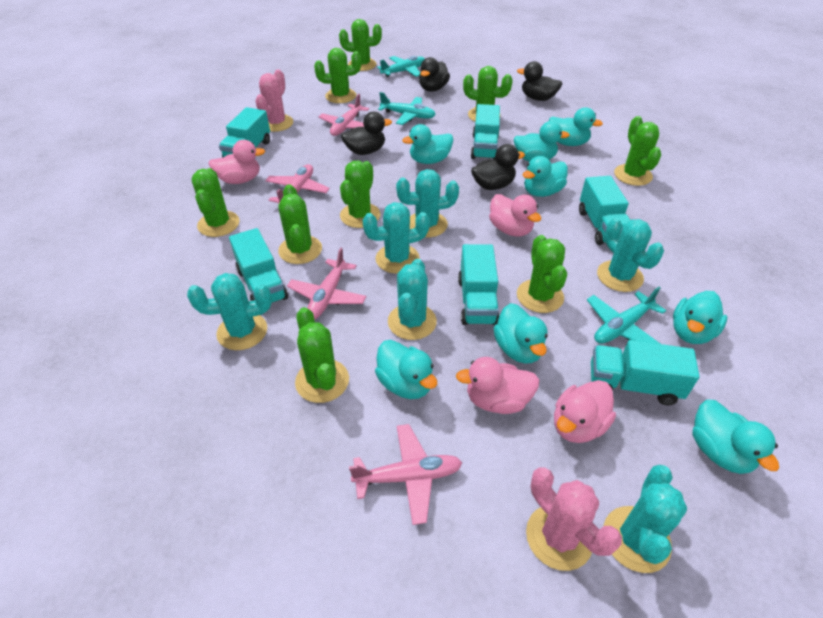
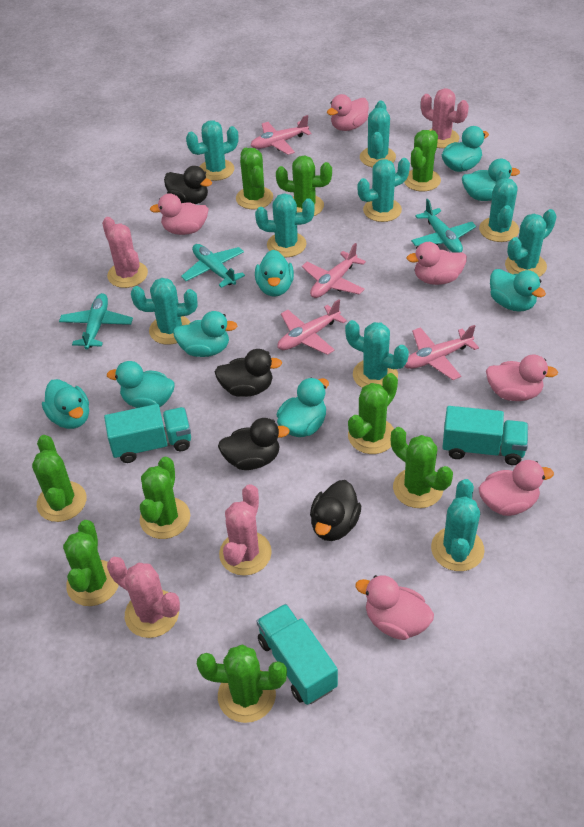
pink cactus: [255,69,293,132] [526,468,622,571] = 2 -> [102,217,148,288] [107,557,180,638] [219,484,272,576] [421,88,469,148] = 4
pink duck: [208,140,265,184] [456,357,539,414] [489,194,541,237] [554,380,616,443] = 4 -> [150,193,209,235] [327,94,369,131] [355,575,434,640] [406,242,467,285] [478,460,554,516] [486,355,558,401] = 6
turquoise cactus: [187,273,272,350] [363,202,430,274] [388,259,437,340] [396,169,459,238] [597,218,664,292] [603,465,687,573] = 6 -> [131,278,197,345] [186,120,238,181] [255,193,314,257] [345,320,409,388] [358,158,410,222] [360,101,396,167] [431,479,485,571] [479,169,519,242] [505,209,557,277] = 9
turquoise truck: [219,107,270,158] [229,228,288,303] [458,244,499,325] [471,104,500,160] [579,176,630,245] [591,340,699,405] = 6 -> [104,404,191,463] [257,604,338,705] [442,406,528,465] = 3

